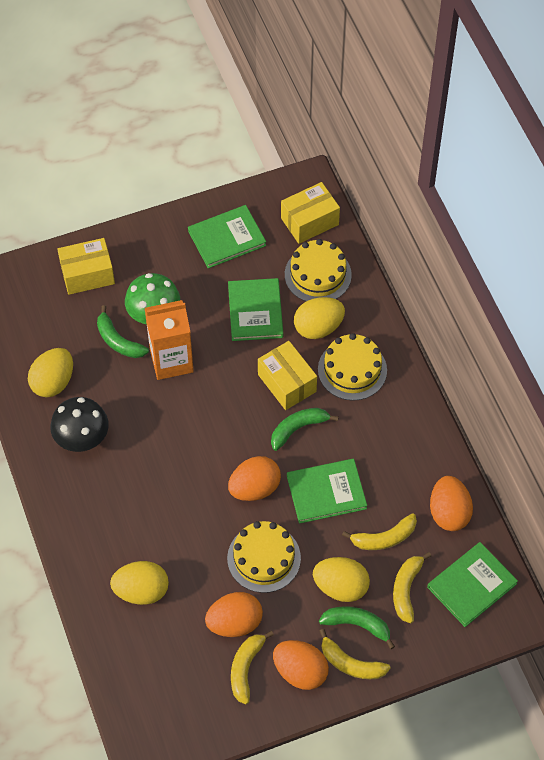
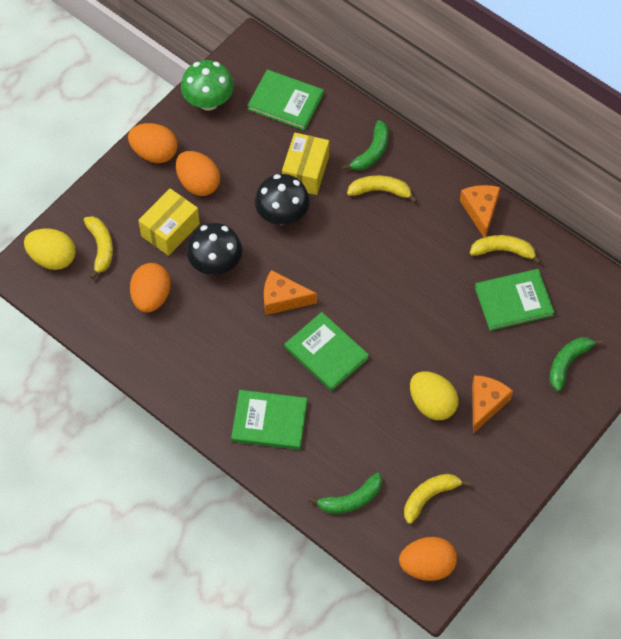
black mushroom: [51,397,109,452] = 1 -> [187,223,242,275] [255,174,310,225] = 2
orange carton: [145,300,194,380] = 1 -> none = 0
orange cheese: none = 0 -> [264,270,317,315] [460,185,500,237] [472,375,513,434] = 3
yellow box: [57,238,115,295] [258,341,317,410] [281,182,340,244] = 3 -> [138,188,200,256] [282,133,329,195] = 2
yellow cake: [227,521,301,593] [285,239,352,301] [318,333,387,401] = 3 -> none = 0
yellow egg: [28,348,73,397] [110,561,169,605] [294,297,345,339] [313,557,370,602] = 4 -> [24,229,76,270] [410,371,459,420] = 2

